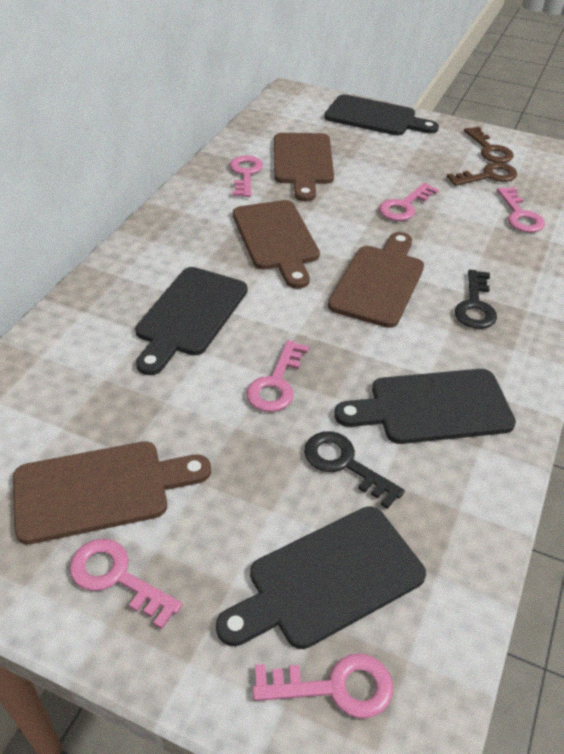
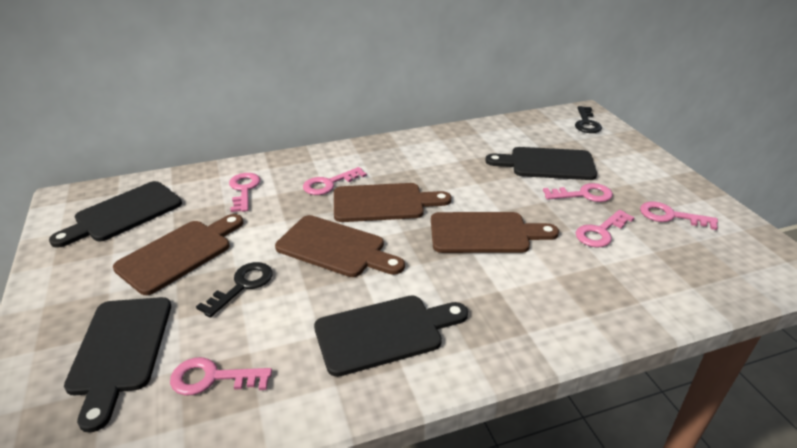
brown key: [447,162,517,186] [464,126,514,163] = 2 -> none = 0

